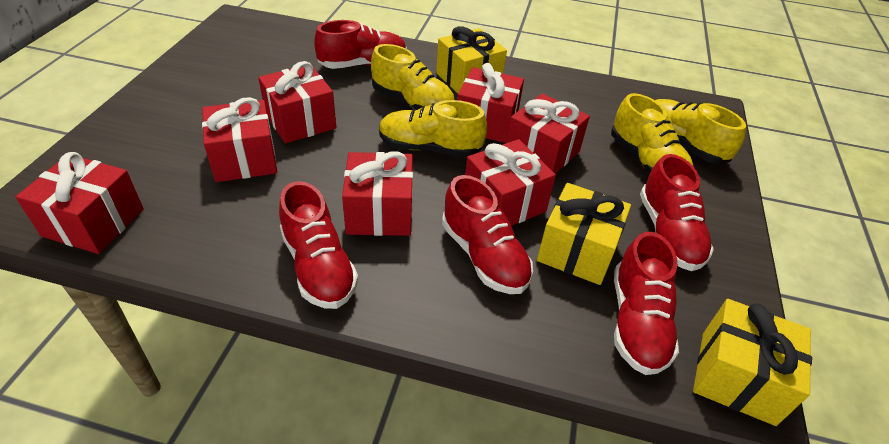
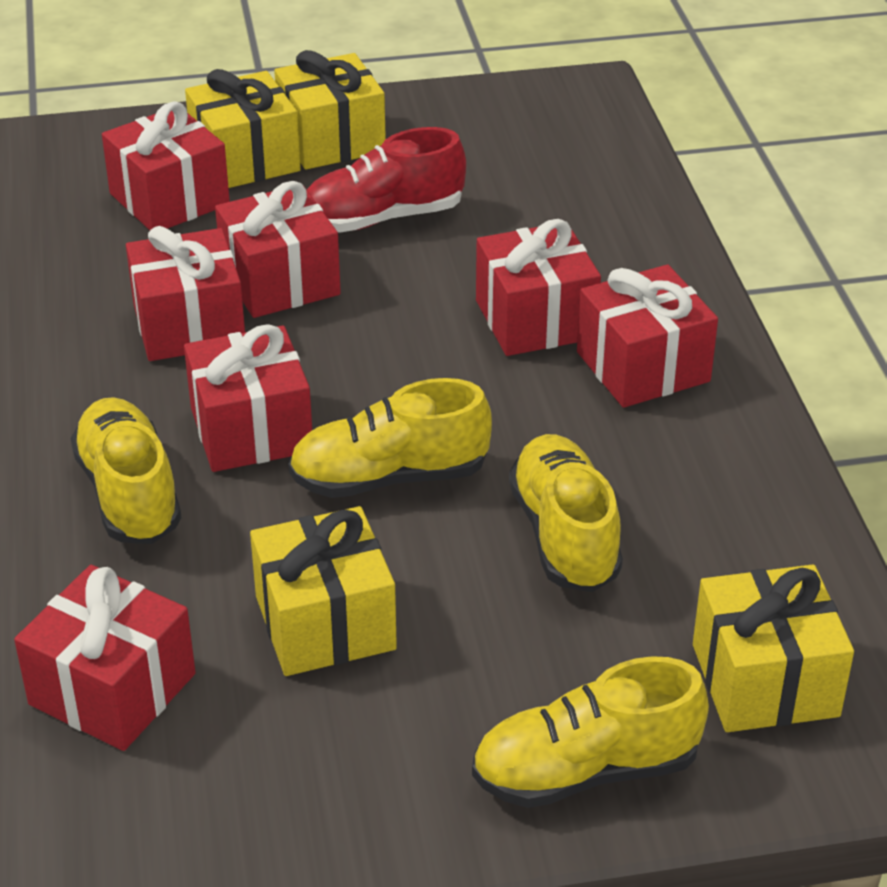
red shoe: [279,181,358,309] [314,20,407,69] [442,175,533,294] [614,232,679,375] [640,154,714,271] = 5 -> [307,127,466,233] = 1
yellow gift: [436,26,507,93] [537,183,631,285] [693,299,812,426] = 3 -> [185,69,301,188] [250,506,397,676] [274,50,386,169] [693,564,854,732] = 4

